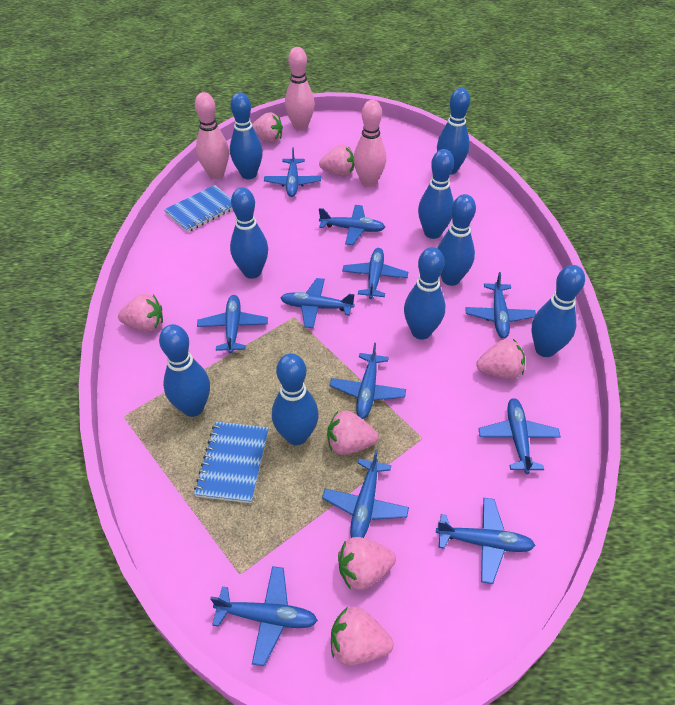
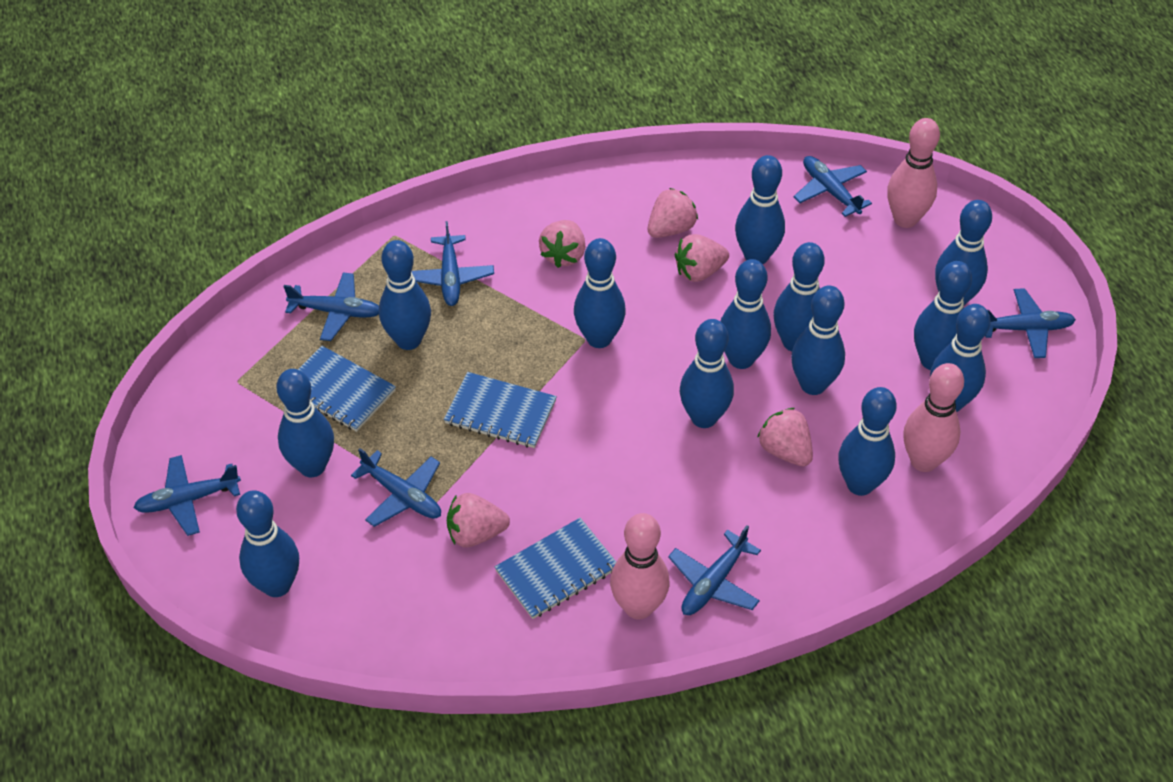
blue bowling pin: [159,324,210,417] [230,92,263,179] [230,187,268,279] [272,353,319,445] [404,247,445,340] [418,149,454,239] [437,88,470,175] [437,194,476,286] [532,265,585,357] = 9 -> [236,491,299,597] [276,369,334,477] [379,240,431,350] [574,238,626,348] [680,319,734,428] [720,259,771,369] [735,155,785,264] [774,242,825,351] [791,285,845,395] [838,387,897,496] [914,261,972,370] [930,304,991,412] [935,200,992,307] = 13
blue notebook: [164,185,232,232] [194,422,269,503] = 2 -> [298,346,396,432] [444,372,557,448] [495,518,616,619] = 3
blue plane: [197,295,268,354] [210,566,318,666] [264,148,321,197] [281,278,355,328] [319,205,385,245] [322,450,409,538] [330,343,406,419] [342,248,408,299] [436,498,536,584] [465,272,536,338] [478,398,561,474] = 11 -> [133,455,241,536] [283,272,379,341] [351,448,441,527] [411,221,494,306] [668,525,761,615] [794,156,872,217] [985,288,1076,358] = 7
pink strawberry: [118,294,163,332] [252,112,283,143] [319,145,354,176] [327,410,379,455] [331,607,394,665] [338,537,396,590] [476,339,525,379] = 7 -> [447,493,510,548] [539,220,585,268] [648,188,698,238] [675,234,729,282] [757,408,813,466] = 5

